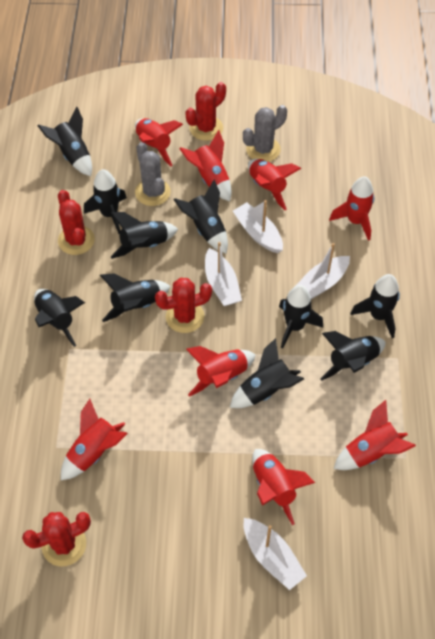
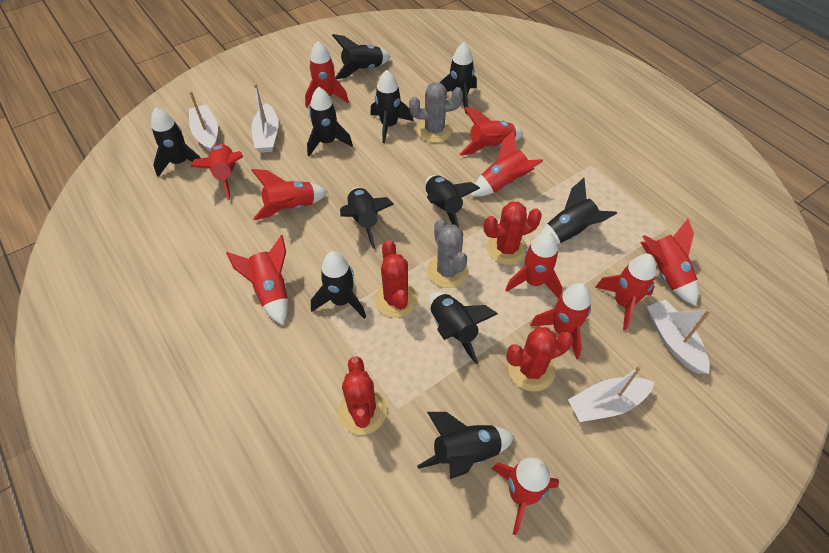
black rocket: [34,289,85,347] [38,107,92,176] [84,169,127,234] [100,273,171,322] [110,212,178,259] [173,180,228,254] [230,338,304,408] [279,285,323,348] [320,331,386,381] [350,274,400,338] = 10 -> [151,107,200,177] [307,87,353,156] [311,251,366,319] [332,34,391,79] [340,187,394,249] [370,70,413,143] [417,412,515,479] [425,175,480,228] [429,292,498,364] [439,42,477,114] [540,178,617,244] = 11
red rocket: [61,399,128,480] [135,118,183,166] [179,130,232,201] [186,346,256,397] [248,159,301,210] [252,449,315,525] [329,176,375,241] [334,400,416,470] = 8 -> [191,144,243,200] [226,235,288,325] [251,169,328,220] [305,41,349,108] [459,107,523,156] [471,130,543,197] [491,457,559,535] [505,231,562,299] [530,283,591,359] [595,254,656,331] [640,219,699,306] = 11

